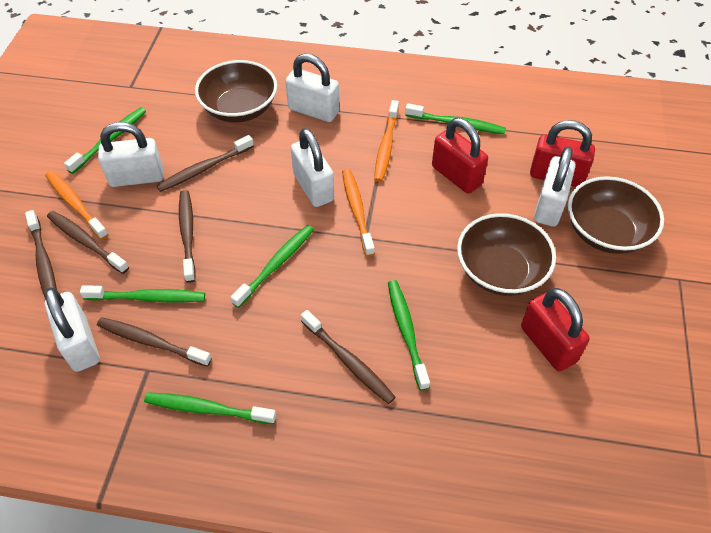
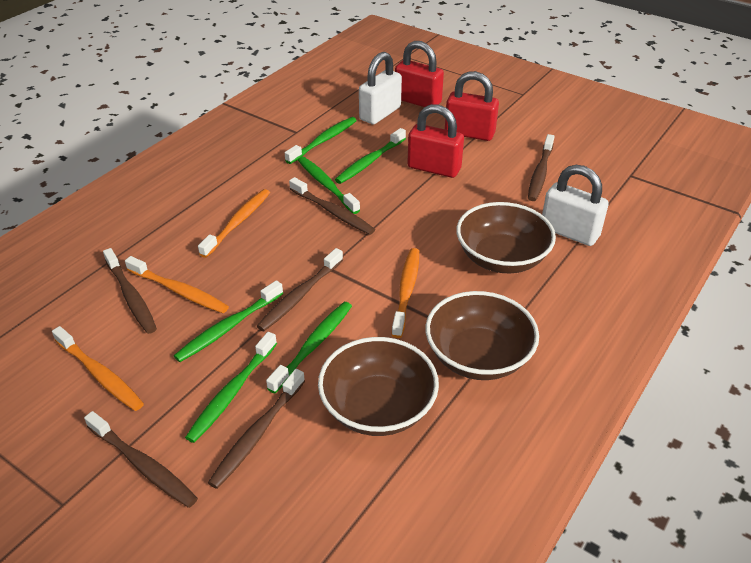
orange toothbrush: [45,171,108,240] [342,169,375,257] [374,100,399,182] = 3 -> [52,326,144,411] [125,256,229,313] [198,189,270,258] [391,248,419,338] = 4
white padlock: [45,287,100,372] [98,122,163,187] [285,54,339,122] [291,128,334,207] [534,146,576,227] = 5 -> [359,52,402,124] [542,165,609,246] = 2

